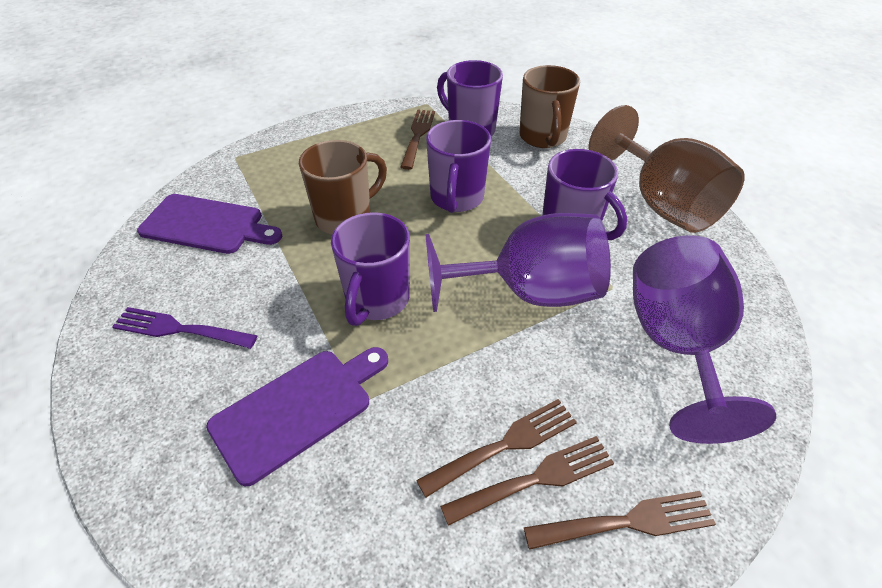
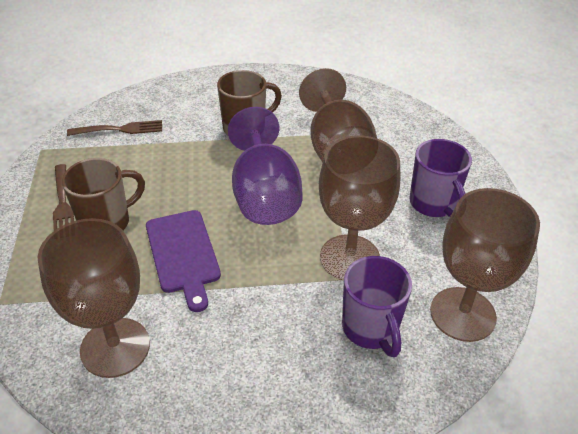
brown fork: [401,109,435,170] [416,399,577,497] [440,436,614,526] [524,491,716,550] = 4 -> [53,164,74,231] [67,120,162,136] = 2
brown goblet: [589,105,745,233] = 1 -> [38,218,150,378] [299,68,377,162] [319,135,400,281] [430,188,540,342] = 4
purple cutting board: [137,194,282,254] [206,347,388,486] = 2 -> [146,210,221,312] = 1
purple fork: [112,307,257,349] = 1 -> none = 0
purple goblet: [425,213,611,312] [633,235,776,444] = 2 -> [228,107,303,225] = 1
purple mug: [331,212,410,326] [426,120,491,213] [437,60,503,136] [542,149,627,240] = 4 -> [342,256,412,357] [409,139,472,217] = 2

